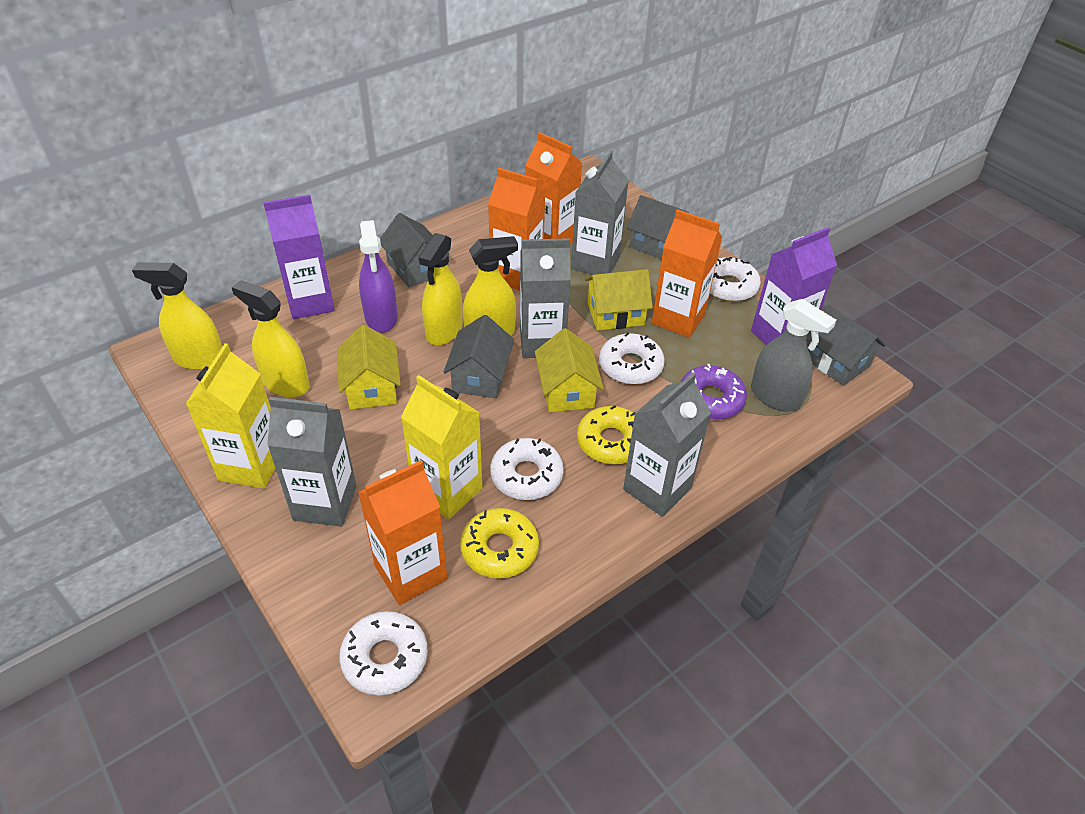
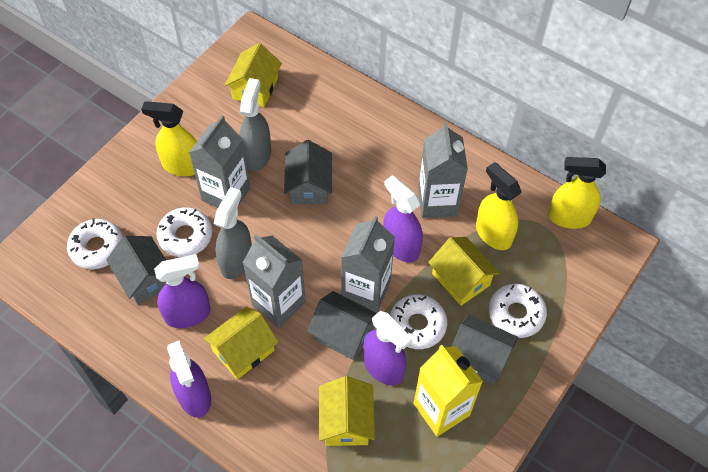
grey spray bottle: [751,299,836,412] = 1 -> [214,187,252,279] [239,78,271,171] = 2
orange carton: [358,460,447,605] [488,168,545,291] [525,132,583,244] [652,209,722,338] = 4 -> none = 0
purple carton: [263,194,335,319] [751,227,837,345] = 2 -> none = 0
purple donut: [681,364,747,419] = 1 -> none = 0
purple spray bottle: [359,220,398,333] = 1 -> [154,254,211,328] [167,341,211,418] [363,311,412,385] [383,175,423,262] = 4
yellow carton: [186,343,275,489] [401,375,483,519] = 2 -> [413,345,483,437] = 1
yellow donut: [460,508,539,579] [577,405,635,464] = 2 -> none = 0
yellow house: [337,325,401,410] [535,328,604,412] [585,269,653,331] = 3 -> [204,306,278,379] [225,43,282,107] [319,376,375,446] [428,237,500,306] = 4
yellow spray bottle: [132,262,222,370] [231,280,310,397] [418,233,462,345] [463,236,518,336] = 4 -> [141,101,197,176] [476,162,521,250] [548,157,606,229] = 3

